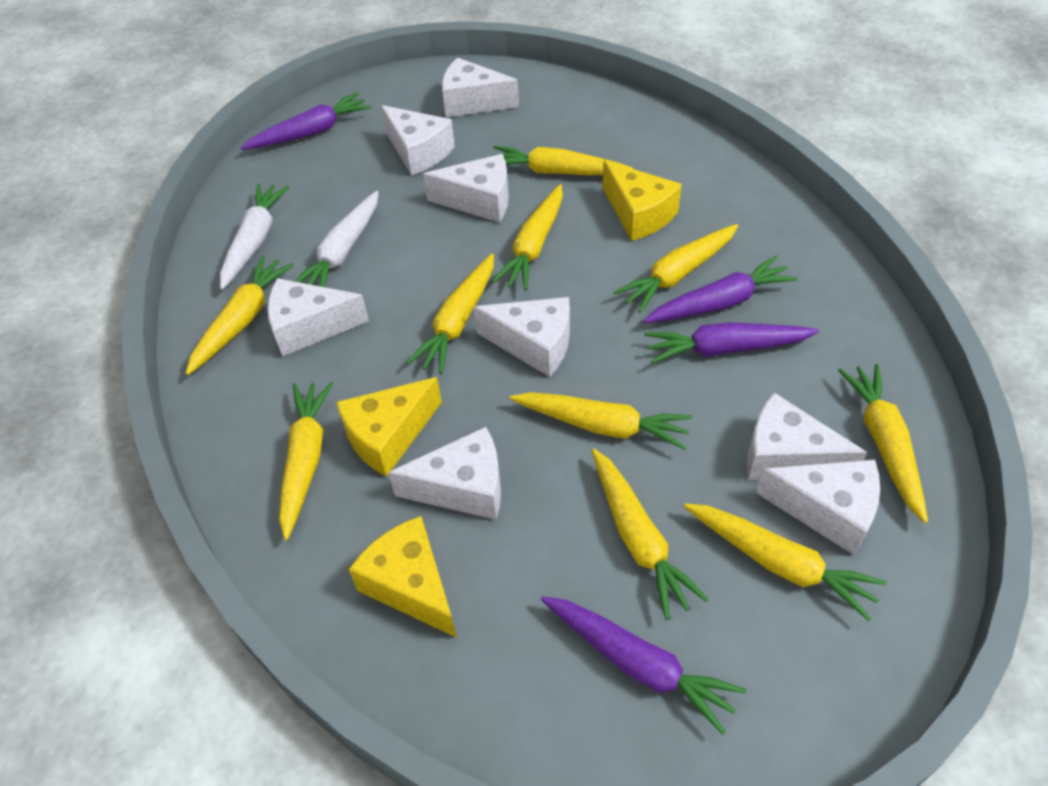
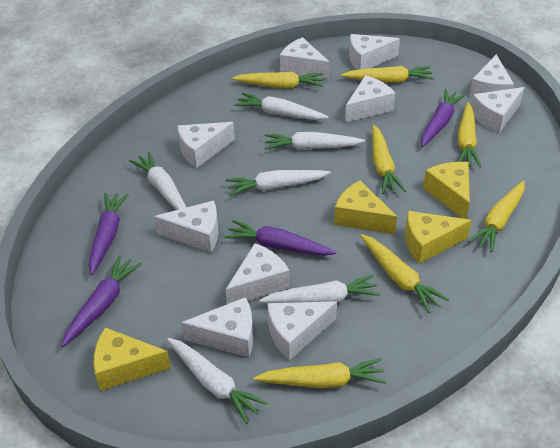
white carrot: [220,184,290,290] [294,191,379,287] = 2 -> [129,152,186,210] [167,338,268,424] [226,170,331,196] [235,93,329,120] [259,275,381,303] [265,132,365,150] = 6
white cheese: [267,278,369,357] [381,105,455,176] [388,427,501,520] [423,154,509,223] [442,58,519,117] [474,297,570,377] [747,393,867,480] [756,460,880,555] = 8 -> [154,200,218,253] [178,122,235,168] [181,297,253,358] [226,243,290,304] [267,301,337,361] [280,37,330,79] [345,75,395,123] [349,34,400,70] [469,54,514,98] [471,87,524,133] = 10
yellow carrot: [185,256,294,375] [279,382,334,540] [406,254,494,374] [491,146,633,175] [492,184,563,291] [509,392,692,450] [592,449,709,620] [613,224,738,313] [684,503,887,621] [838,364,928,523] = 10 -> [232,72,323,88] [254,358,386,388] [341,66,434,83] [360,234,449,313] [372,125,406,194] [458,102,481,167] [468,181,525,252] = 7
yellow cheese: [336,377,442,477] [349,516,457,638] [603,161,682,241] = 3 -> [93,327,171,391] [334,180,397,235] [405,211,472,264] [423,162,470,219] = 4

